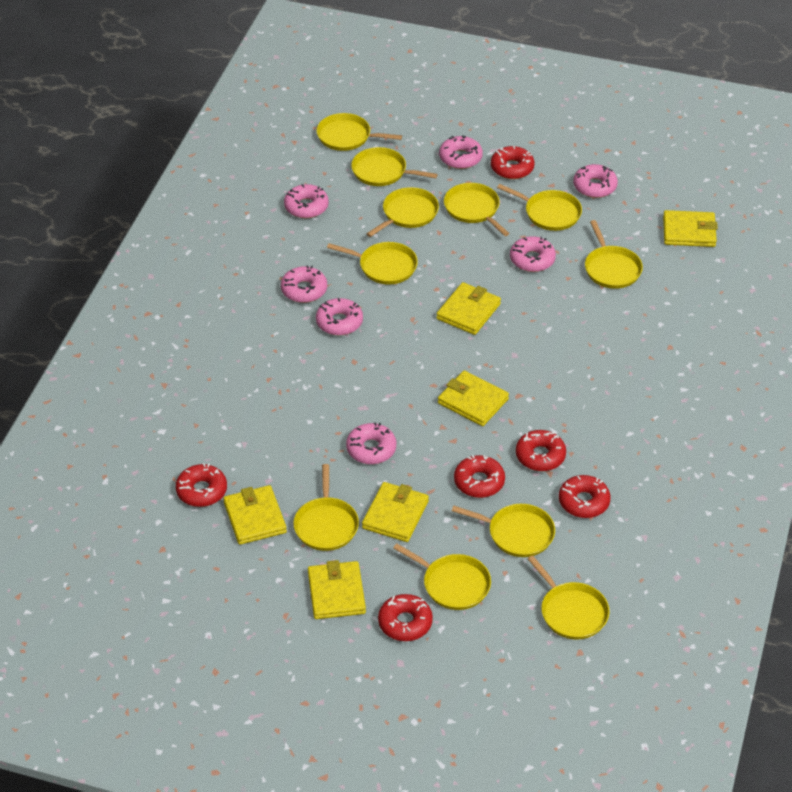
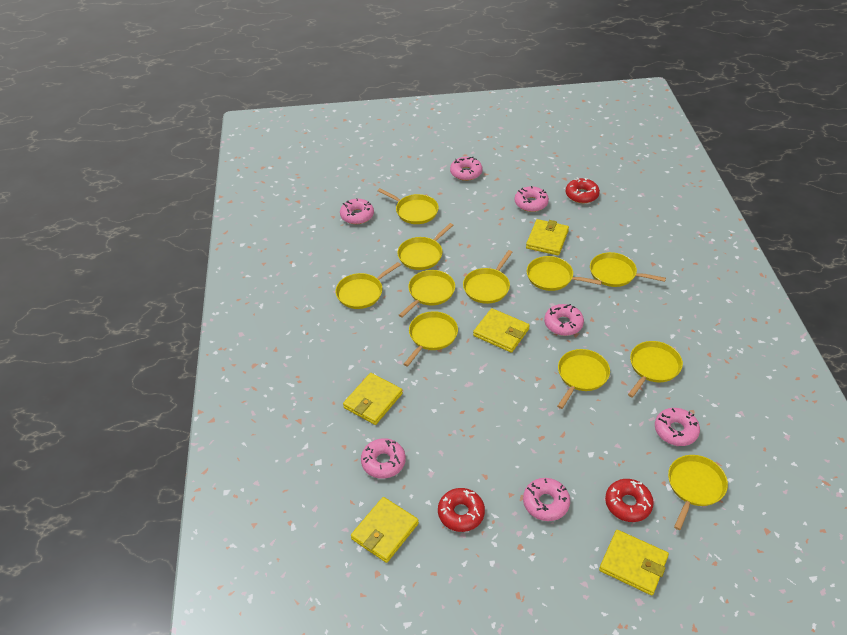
red donut: [176,463,227,507] [378,594,433,641] [454,455,505,498] [491,146,534,179] [516,430,566,471] [559,475,610,518] = 6 -> [438,488,485,532] [566,178,600,203] [605,479,654,522] = 3
yellow wallet: [223,485,287,545] [308,560,366,619] [362,482,429,542] [436,282,501,335] [438,370,509,426] [663,210,718,247] = 6 -> [343,373,403,425] [351,497,419,563] [473,308,530,353] [526,219,569,255] [599,530,669,595] = 5

